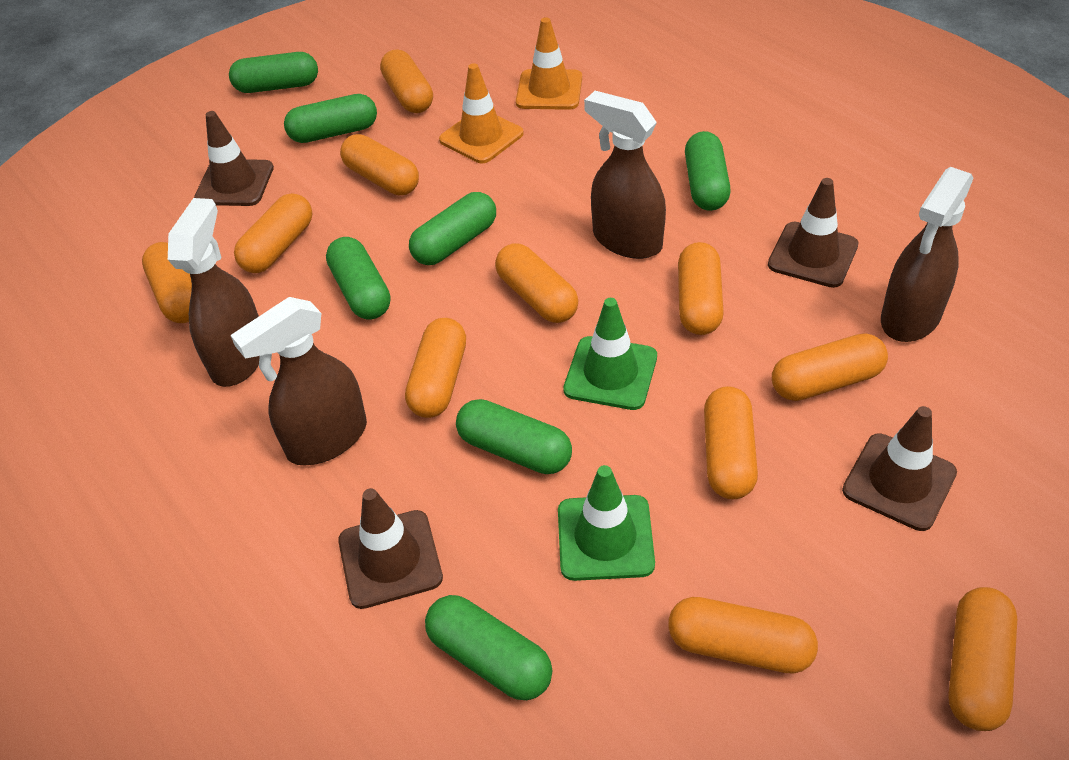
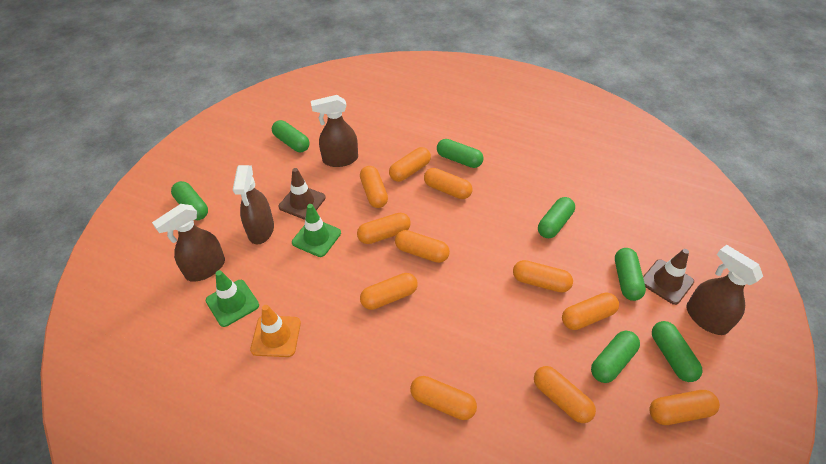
brown traffic cone: [194,111,274,206] [338,488,443,609] [768,178,858,288] [842,406,957,531] = 4 -> [279,168,326,220] [643,249,694,305] = 2
orange traffic cone: [439,63,524,163] [516,17,582,110] = 2 -> [250,305,301,357] = 1

